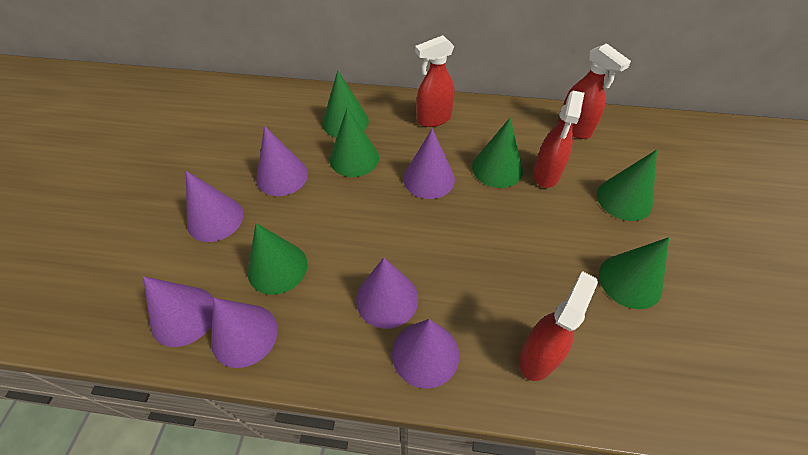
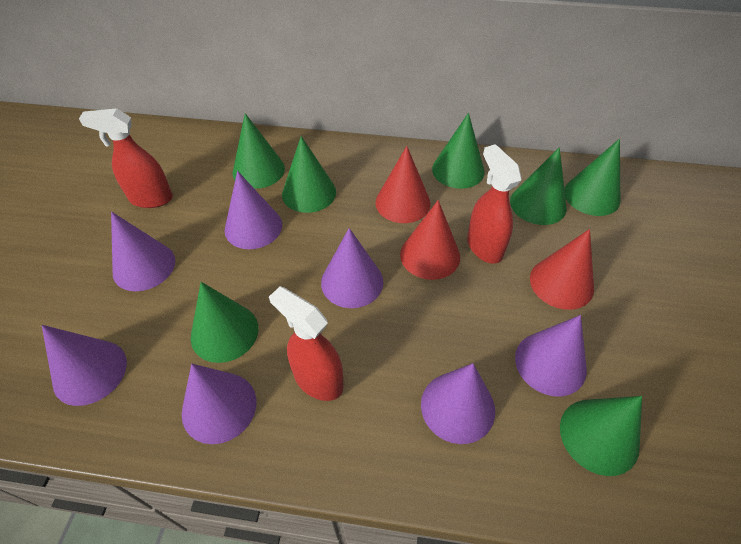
green cone: [247,223,307,295] [322,70,369,138] [330,107,379,177] [472,118,523,188] [597,150,657,221] [599,237,669,309] = 6 -> [191,282,258,363] [233,113,285,189] [282,136,336,213] [432,113,484,189] [510,147,567,225] [560,396,642,476] [564,139,620,216] = 7
red cone: none = 0 -> [376,146,431,223] [400,200,460,280] [530,229,594,310] = 3
red spray bottle: [415,35,454,127] [519,271,598,381] [533,91,585,188] [558,43,631,139] = 4 -> [79,108,173,208] [269,286,344,401] [467,144,522,264] = 3

